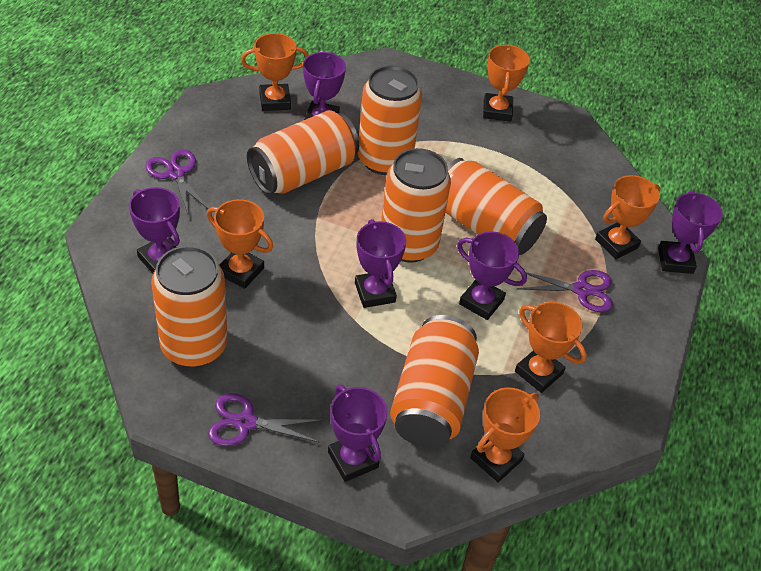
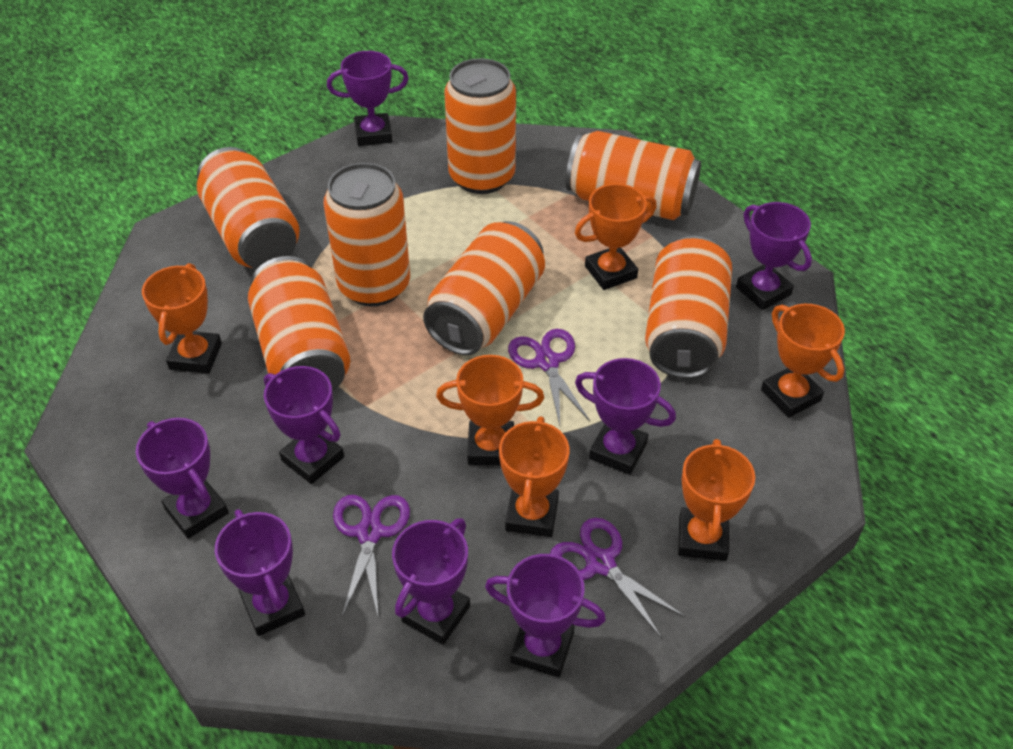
orange can: [151,246,228,367] [247,110,359,195] [358,65,422,175] [381,148,451,263] [390,315,479,448] [445,158,547,255] = 6 -> [197,147,300,269] [248,256,350,392] [324,163,410,306] [423,221,545,355] [444,58,516,194] [566,131,701,220] [645,236,732,378] = 7
purple trophy: [129,187,180,273] [303,52,346,120] [328,384,388,482] [355,219,406,308] [457,231,527,320] [658,190,723,274] = 6 -> [136,418,229,539] [215,509,305,636] [264,366,344,484] [327,51,409,146] [392,518,470,645] [485,554,606,677] [575,358,676,475] [736,202,812,310] = 8

